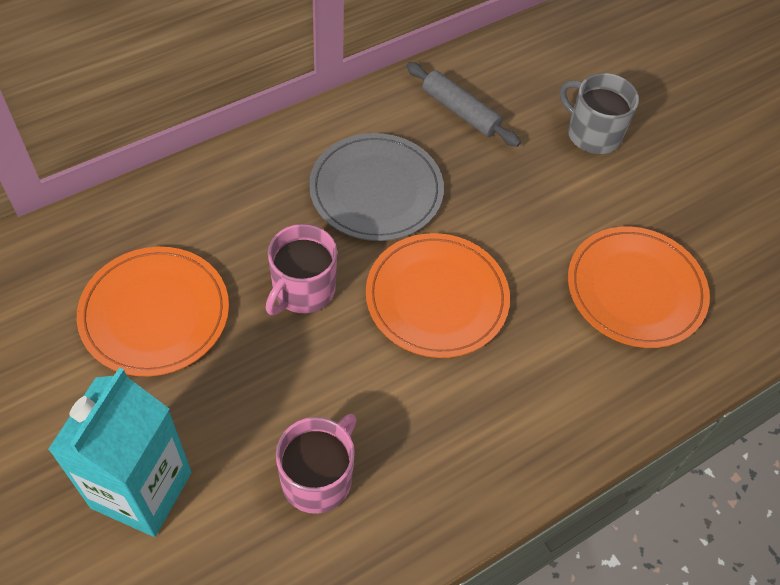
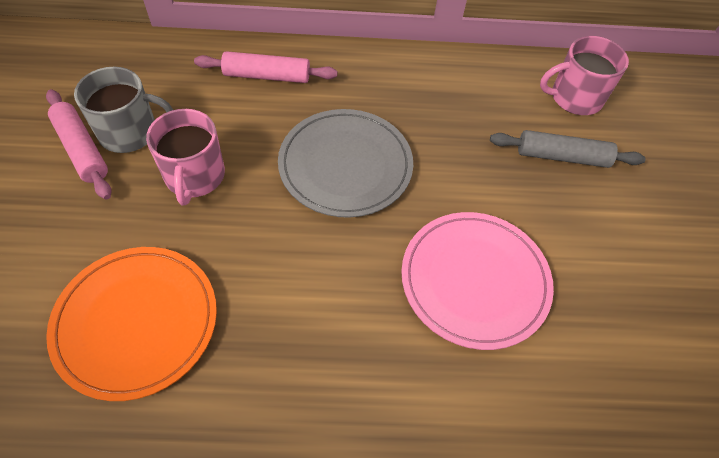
orange plate: [77,247,229,376] [366,233,510,358] [568,227,710,348] = 3 -> [46,247,217,401] = 1
pink plate: none = 0 -> [401,212,554,350] = 1
pink rolling pin: none = 0 -> [46,89,112,200] [194,51,337,83] = 2
turquoise carton: [48,368,192,537] = 1 -> none = 0

